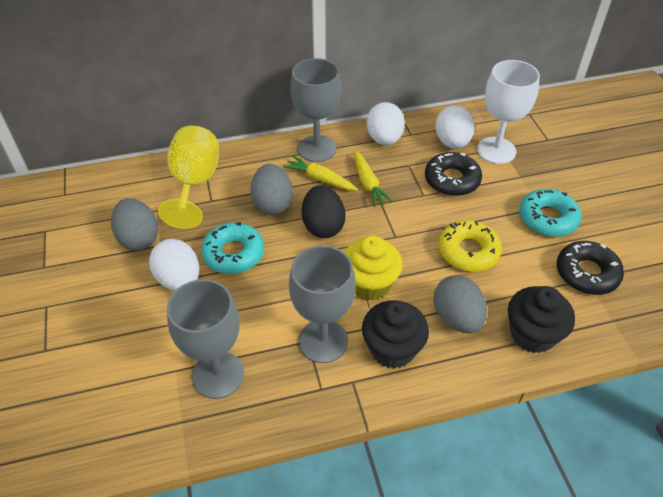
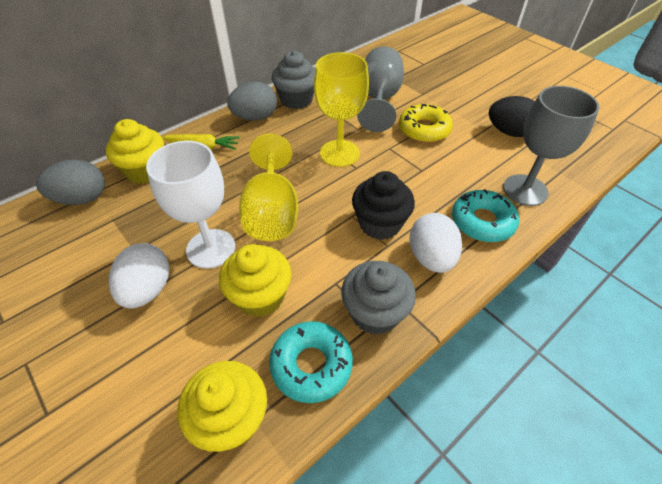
black cupcake: [362,300,429,369] [508,286,575,353] = 2 -> [352,171,415,240] = 1
black donut: [425,152,482,196] [557,241,624,295] = 2 -> none = 0
grey cupcake: none = 0 -> [272,50,315,109] [341,261,416,335] = 2
grey egg: [111,198,158,251] [250,164,293,215] [433,275,487,333] = 3 -> [36,160,105,205] [227,81,277,121] = 2
grey goblet: [167,279,244,399] [289,245,356,363] [290,58,341,162] = 3 -> [357,46,404,132] [503,86,599,206] = 2
white egg: [149,239,199,291] [366,102,405,145] [435,105,475,149] = 3 -> [109,243,169,309] [409,213,462,273] = 2
yellow carrot: [283,155,358,191] [354,151,393,207] = 2 -> [162,134,240,150] = 1
yellow cupcake: [344,236,403,301] = 1 -> [105,119,164,184] [178,361,267,452] [219,244,292,318] = 3
yellow goblet: [158,126,219,229] = 1 -> [239,134,298,241] [314,52,369,167] = 2

